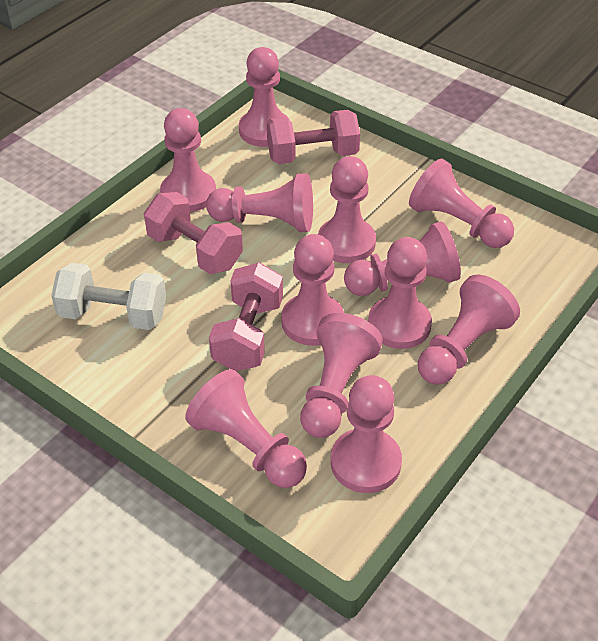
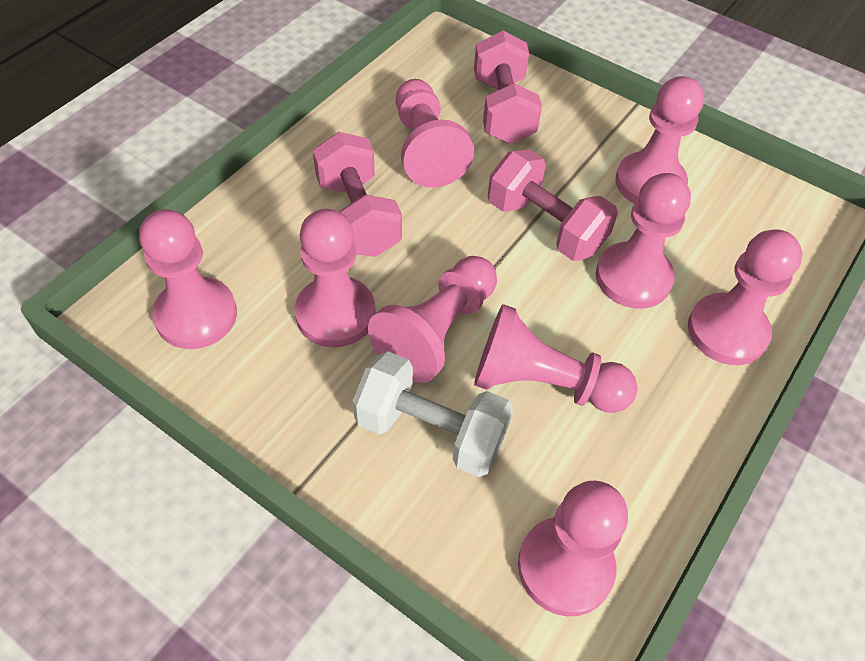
pink pawn: [160,108,216,212] [185,369,307,488] [206,173,313,232] [239,47,290,147] [281,234,344,346] [300,313,383,438] [318,156,376,263] [331,375,402,493] [344,221,461,296] [368,237,432,349] [409,159,514,248] [418,275,520,385] = 12 -> [139,209,237,349] [294,209,376,347] [368,256,497,383] [396,79,474,187] [474,304,637,413] [518,481,628,616] [596,173,691,309] [615,76,704,203] [688,229,802,365] = 9

